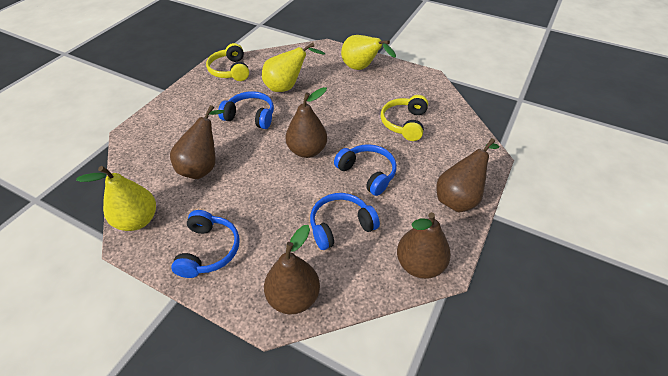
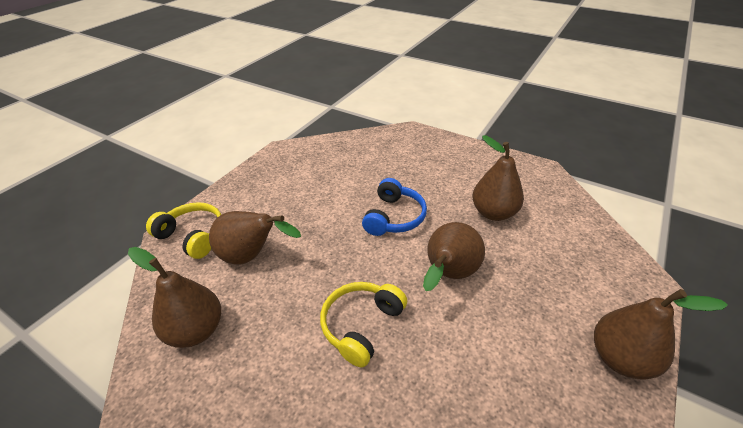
blue headphones: [171,210,240,278] [218,91,274,129] [310,193,380,250] [334,144,397,196] = 4 -> [362,178,427,236] = 1
yellow pear: [76,166,156,231] [262,43,325,92] [341,35,396,70] = 3 -> none = 0

